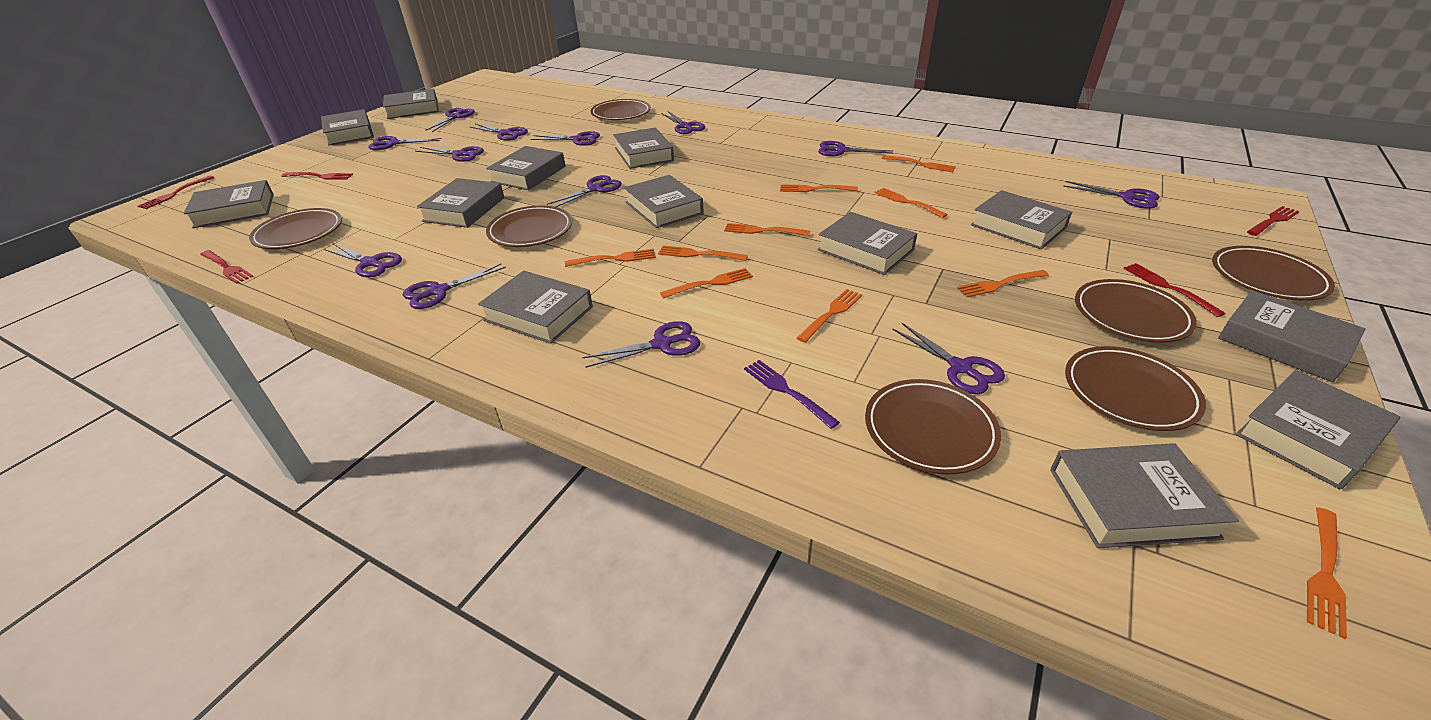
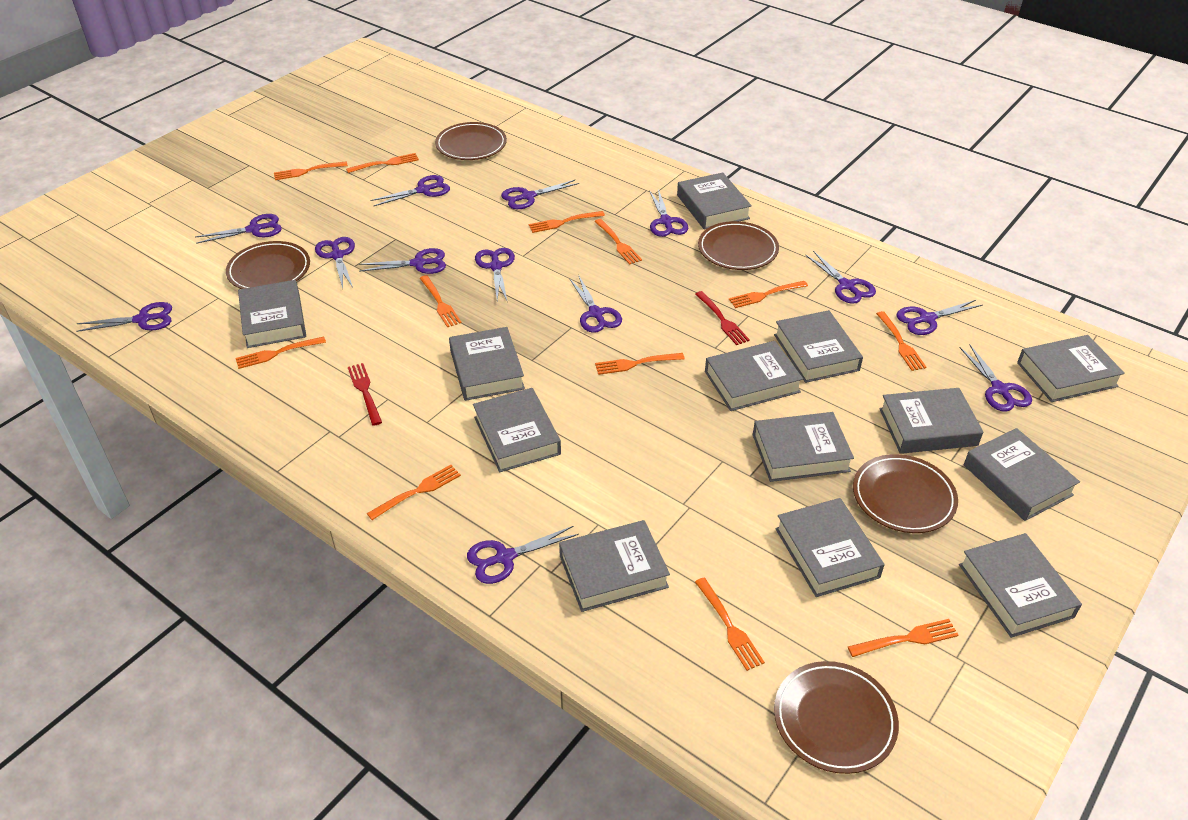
brown plate: [249,208,342,249] [486,205,572,247] [590,99,651,120] [865,379,1001,474] [1065,346,1206,431] [1075,279,1197,343] [1212,246,1335,301] = 7 -> [226,241,310,289] [435,122,507,160] [698,221,779,270] [774,661,899,774] [853,454,958,533] = 5
orange fork: [565,249,656,267] [658,245,748,261] [660,268,753,298] [724,223,810,236] [780,184,858,192] [797,289,862,343] [874,188,948,218] [882,155,956,172] [957,270,1049,297] [1307,507,1347,639] = 10 -> [236,336,326,369] [274,161,348,180] [346,153,419,173] [367,465,461,520] [420,275,461,327] [529,211,605,233] [594,219,642,264] [595,353,685,375] [695,578,765,671] [729,281,808,308] [848,619,959,657] [876,311,927,371] = 12
purple fork: [744,360,840,429] = 1 -> none = 0
red fork: [137,176,215,209] [200,250,253,284] [281,172,353,180] [1123,263,1226,317] [1247,206,1300,236] = 5 -> [348,363,382,426] [695,291,750,345] = 2

